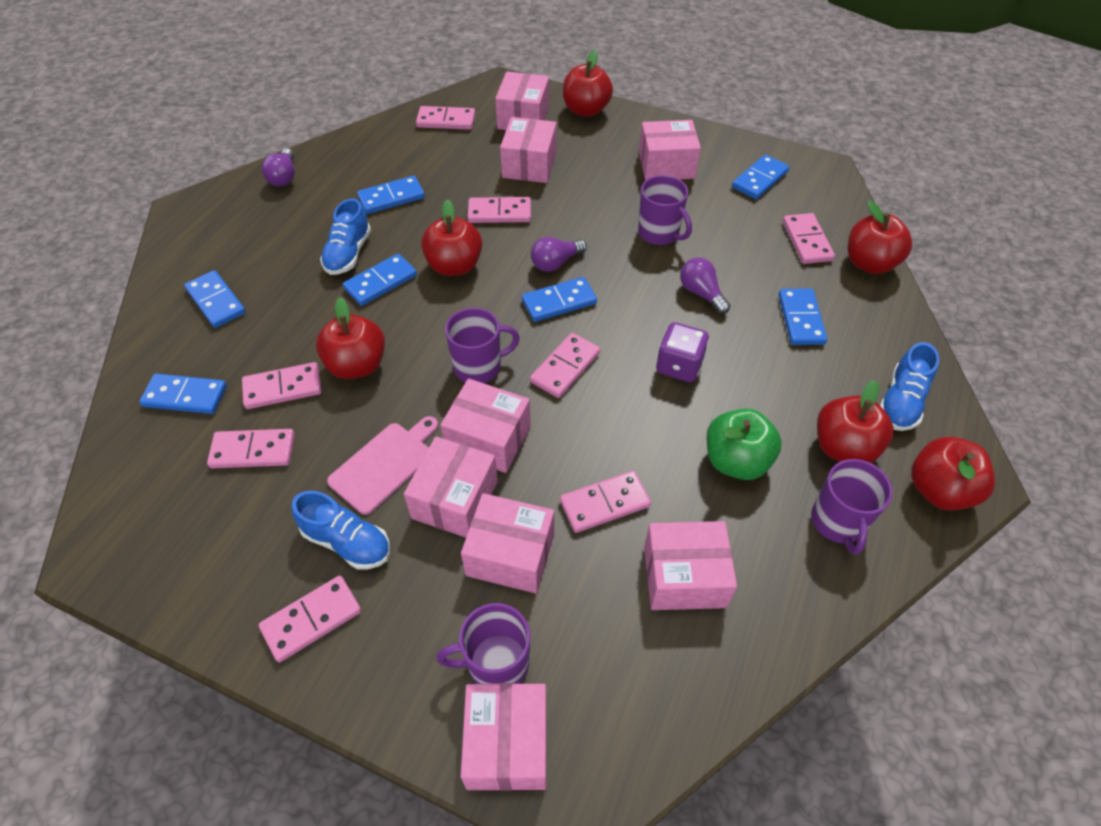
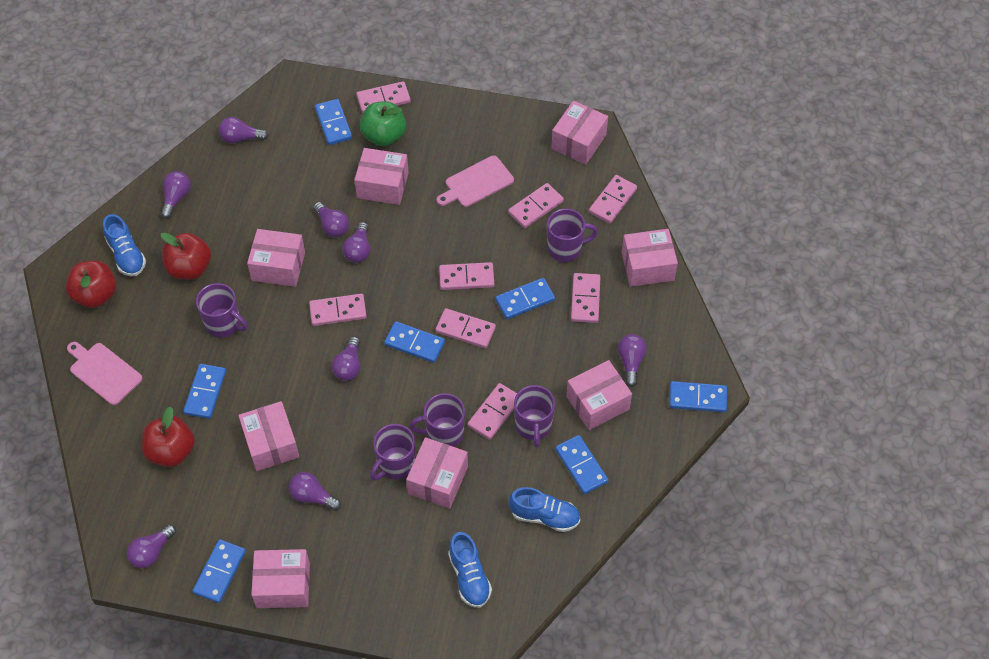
pink cutting board: [327,416,438,515] = 1 -> [67,342,143,405] [437,156,514,207] = 2
purple dice: [656,322,709,382] = 1 -> none = 0
purple light bulb: [262,149,295,186] [531,237,587,272] [680,257,730,314] = 3 -> [127,524,176,568] [161,171,191,219] [219,117,269,143] [289,472,341,511] [313,202,349,237] [331,336,360,381] [343,222,370,263] [618,334,646,387] = 8
purple mug: [437,603,530,684] [445,308,520,383] [638,175,692,245] [811,459,893,555] = 4 -> [196,283,247,338] [370,424,415,480] [409,393,465,447] [514,385,555,448] [547,209,598,262] = 5
red apple: [316,297,385,379] [421,199,482,276] [563,50,613,117] [817,380,894,463] [848,201,912,274] [911,437,995,511] = 6 -> [65,260,116,308] [142,407,195,467] [161,233,211,280] = 3

